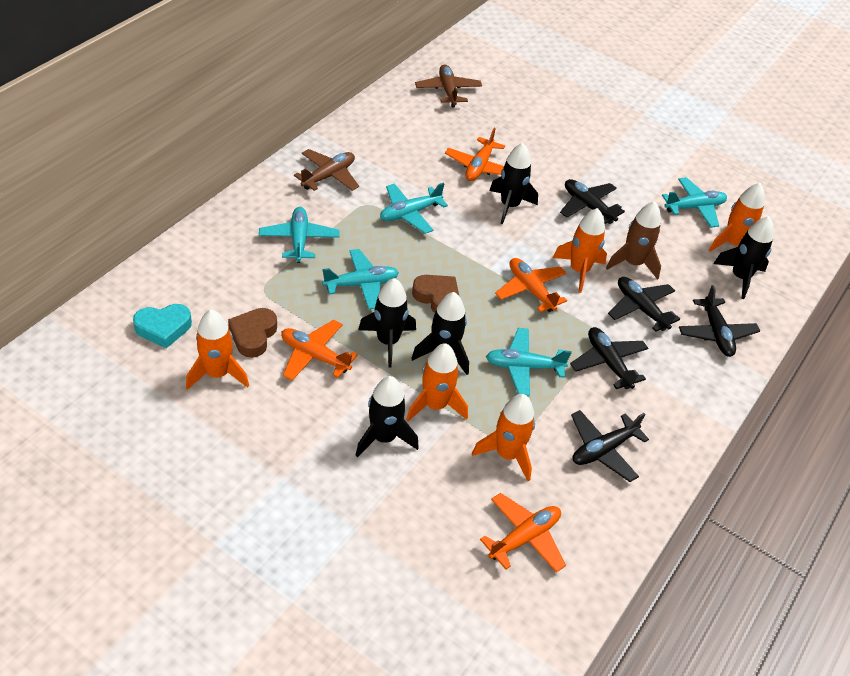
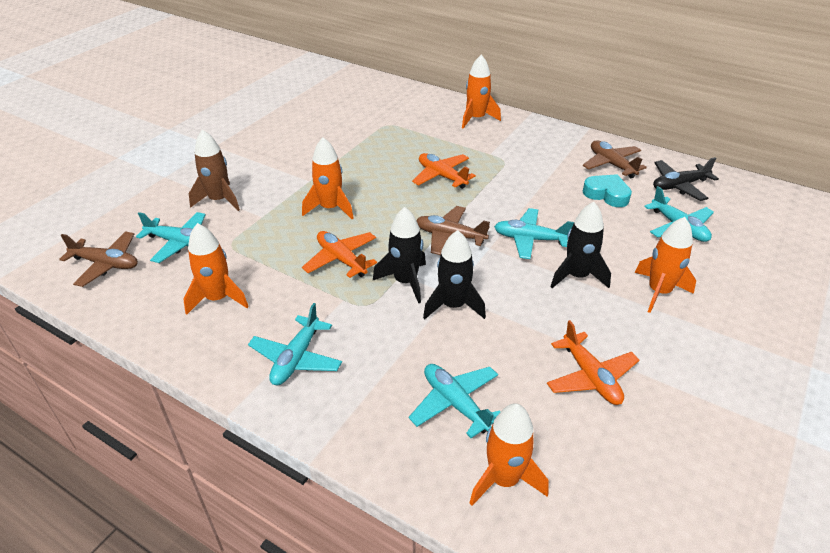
black plane: [560,179,625,224] [570,327,648,389] [571,410,649,482] [608,277,680,332] [679,285,760,357] = 5 -> [653,157,719,201] = 1
black rocket: [355,376,419,458] [358,278,416,368] [411,292,469,375] [489,143,538,224] [713,216,774,299] = 5 -> [373,207,426,303] [423,230,486,319] [550,202,611,288] = 3
brown heart: [228,308,277,358] [412,275,459,313] = 2 -> none = 0
brown plane: [294,149,359,191] [415,64,482,108] = 2 -> [59,231,138,287] [416,206,490,255] [583,140,647,178] = 3
orange plane: [281,320,358,381] [445,128,505,181] [480,493,566,573] [495,258,567,312] = 4 -> [302,231,377,278] [412,153,476,189] [547,320,639,405] = 3

